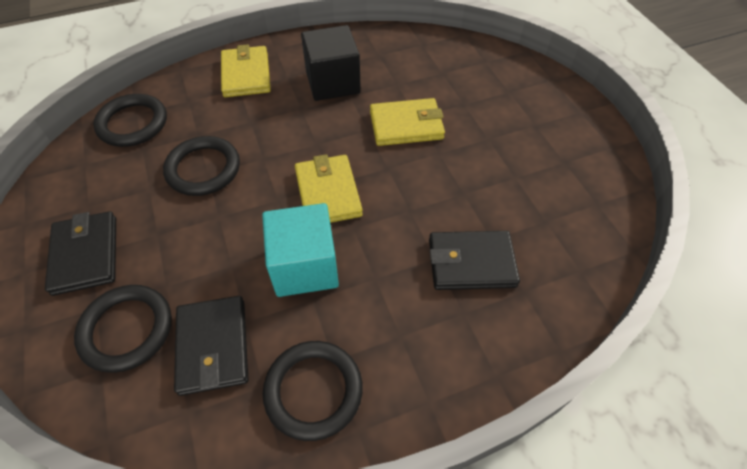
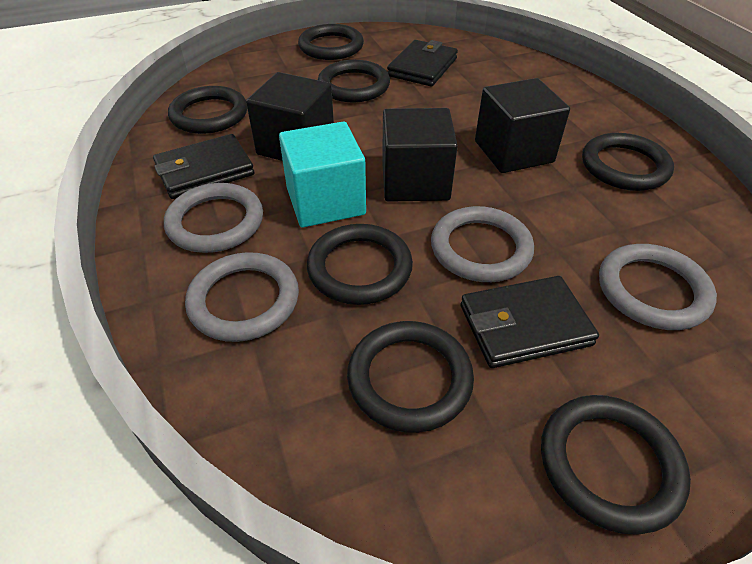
black cube: [301,25,361,101] = 1 -> [246,72,334,161] [382,108,458,202] [475,78,570,173] = 3
black ring: [74,285,172,373] [93,94,167,147] [163,136,240,196] [263,341,363,441] = 4 -> [168,86,247,134] [298,24,364,60] [307,224,413,305] [318,60,390,103] [347,321,474,433] [541,395,691,535] [582,133,674,191] = 7
grey ring: none = 0 -> [164,183,263,253] [185,252,299,342] [431,206,534,282] [599,244,717,330] = 4
yellow wallet: [221,44,271,97] [295,154,363,223] [370,98,445,146] = 3 -> none = 0

